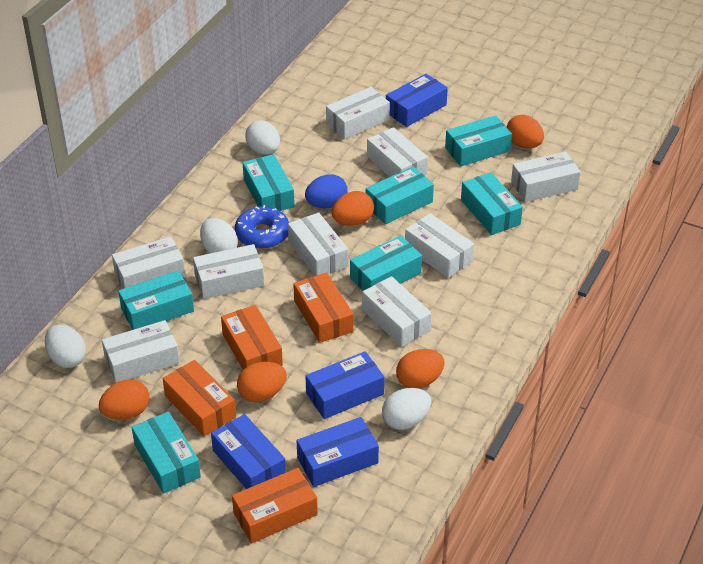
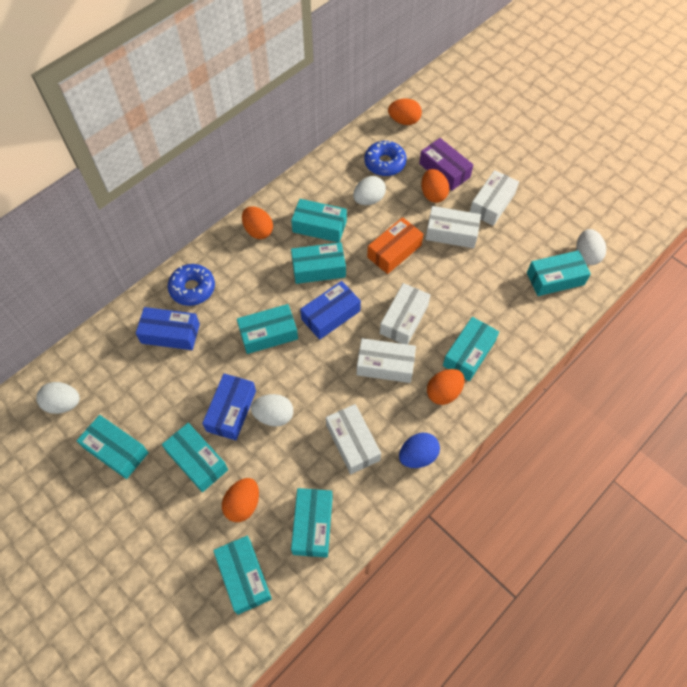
blue box: [211,414,286,489] [296,417,379,487] [305,351,384,419] [386,74,448,127] = 4 -> [136,307,200,350] [202,374,256,440] [300,281,361,340] = 3
blue donut: [235,205,289,249] = 1 -> [168,264,215,306] [365,141,407,176] = 2
orange box: [163,360,236,436] [221,305,283,370] [232,468,318,543] [293,272,354,343] = 4 -> [367,217,423,274] = 1
purple box: none = 0 -> [419,138,473,191] = 1
turquoise box: [118,271,194,330] [132,412,201,494] [243,154,295,211] [350,235,422,291] [366,166,434,224] [445,115,512,166] [461,172,523,235] = 7 -> [76,415,149,479] [162,423,228,492] [213,536,272,615] [237,304,298,354] [291,199,347,243] [291,242,346,284] [291,488,333,557] [443,317,499,381] [527,250,591,296] = 9
white box: [102,320,180,383] [112,237,185,289] [193,244,265,299] [288,212,348,276] [326,87,390,140] [362,276,432,347] [367,127,428,177] [405,213,474,278] [511,152,581,202] = 9 -> [326,404,381,474] [357,338,416,383] [380,283,430,345] [426,206,481,248] [470,170,519,226] = 5

